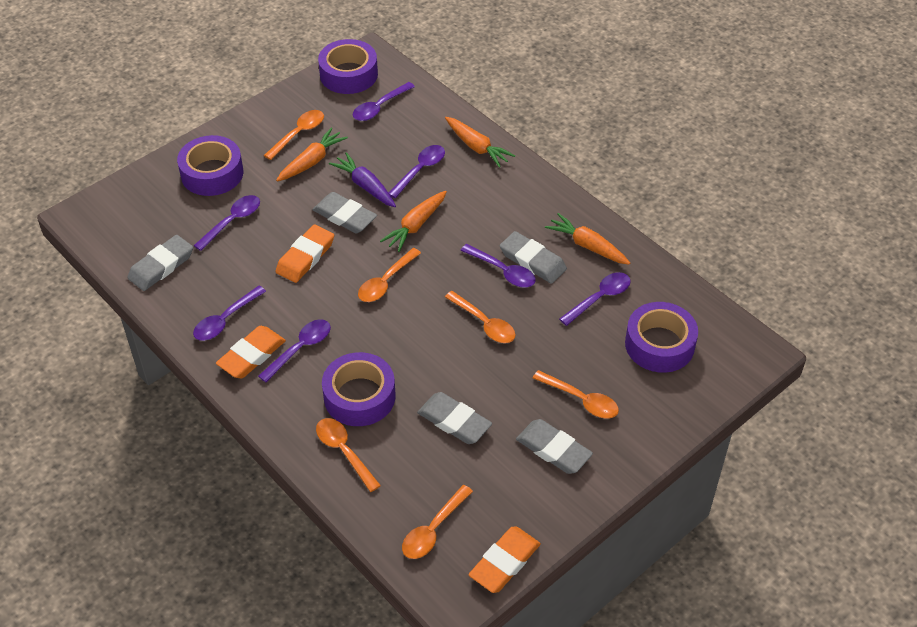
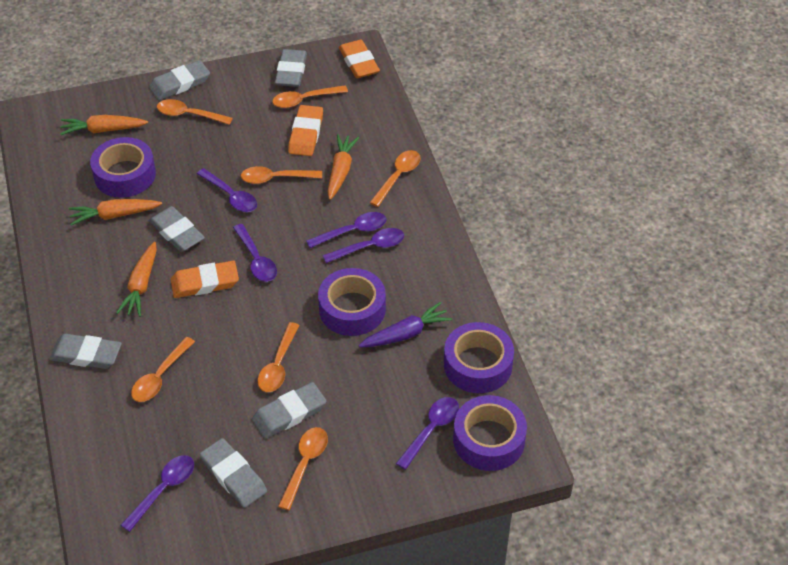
grey eraser: [127,235,193,291] [312,192,377,233] [417,392,492,444] [500,231,567,284] [516,419,593,474] = 5 -> [49,334,122,369] [149,60,210,100] [149,206,205,252] [200,438,267,508] [252,382,327,439] [275,49,307,87] = 6
orange spoon: [264,110,324,160] [316,418,381,492] [358,248,421,302] [402,485,473,559] [445,291,516,343] [533,370,619,419] = 6 -> [131,337,195,402] [157,99,233,125] [241,166,322,184] [258,322,300,392] [272,85,348,108] [278,427,328,510] [370,150,421,207] = 7
purple spoon: [193,286,266,341] [194,195,260,251] [258,319,331,382] [353,82,415,121] [388,145,445,198] [460,244,536,288] [559,272,631,326] = 7 -> [121,455,194,532] [197,168,257,212] [233,224,277,282] [306,212,387,248] [322,228,404,263] [396,397,459,470] = 6

